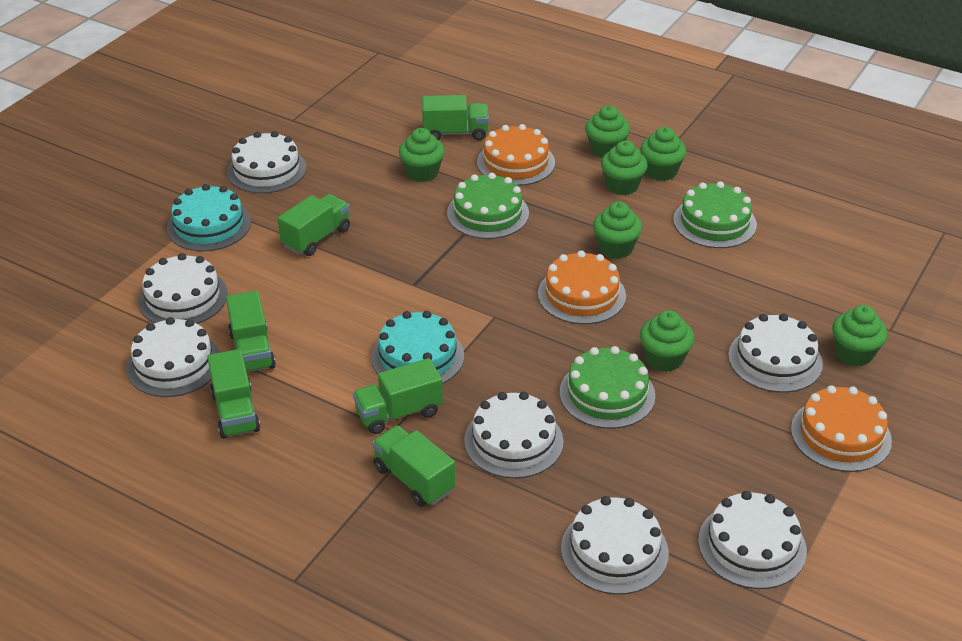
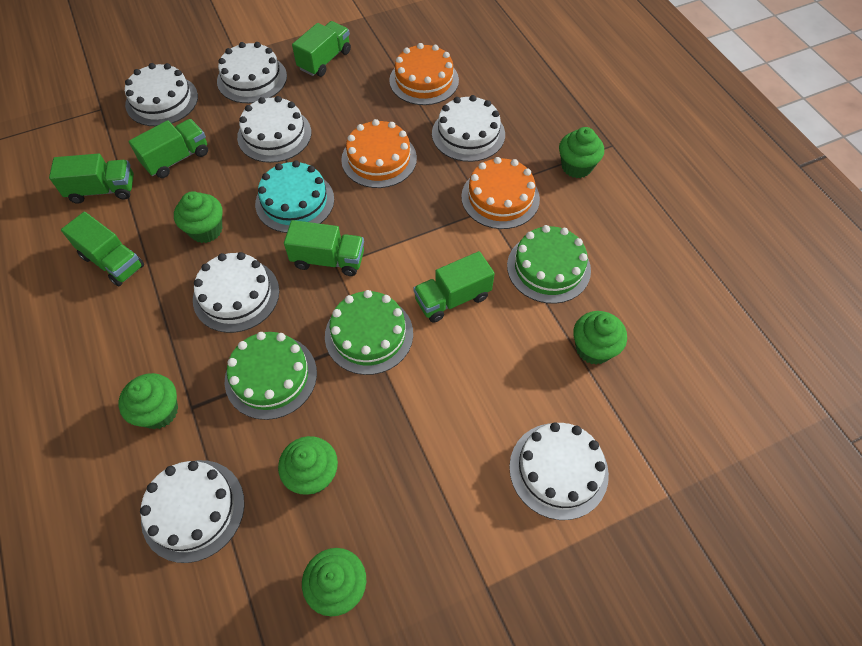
green cupcake: [399,128,445,182] [585,105,630,158] [593,202,643,259] [601,140,648,195] [640,127,686,181] [640,310,694,372] [832,305,887,366] = 7 -> [118,373,178,429] [174,191,223,243] [278,436,338,495] [302,548,366,616] [559,127,604,178] [573,311,627,365] = 6
turquoise cake: [167,184,251,251] [371,311,464,384] = 2 -> [255,160,334,233] = 1

